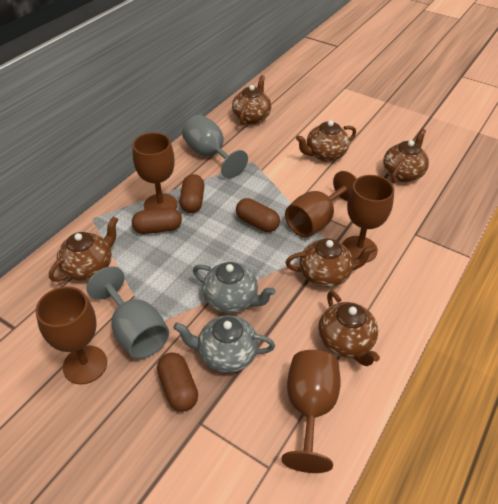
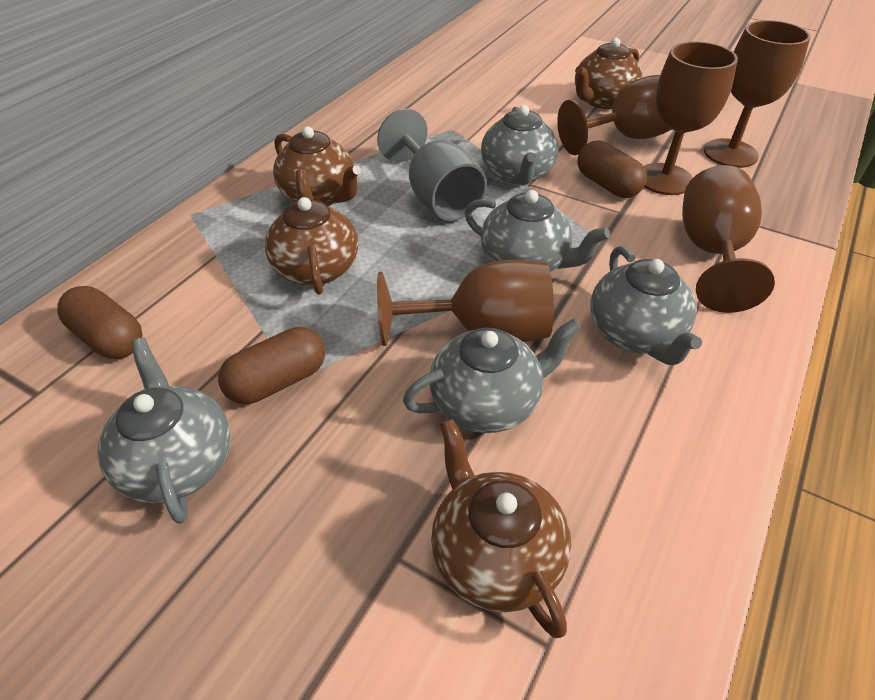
brown capsule: [132,208,182,234] [157,352,198,412] [180,174,205,213] [236,198,280,232] = 4 -> [57,286,142,359] [218,327,325,404] [577,141,647,198] = 3
brown teapot: [49,216,118,282] [232,75,271,125] [285,238,376,287] [296,120,356,162] [318,291,380,366] [383,129,429,183] = 6 -> [265,169,358,295] [273,127,361,206] [431,419,571,638] [575,38,642,109] = 4
grey goblet: [87,266,169,359] [182,115,248,179] = 2 -> [377,109,487,221] = 1
grey teapot: [173,315,275,373] [193,262,276,313] = 2 -> [97,338,231,524] [403,319,581,433] [465,190,610,272] [481,105,558,185] [590,246,702,365] = 5

